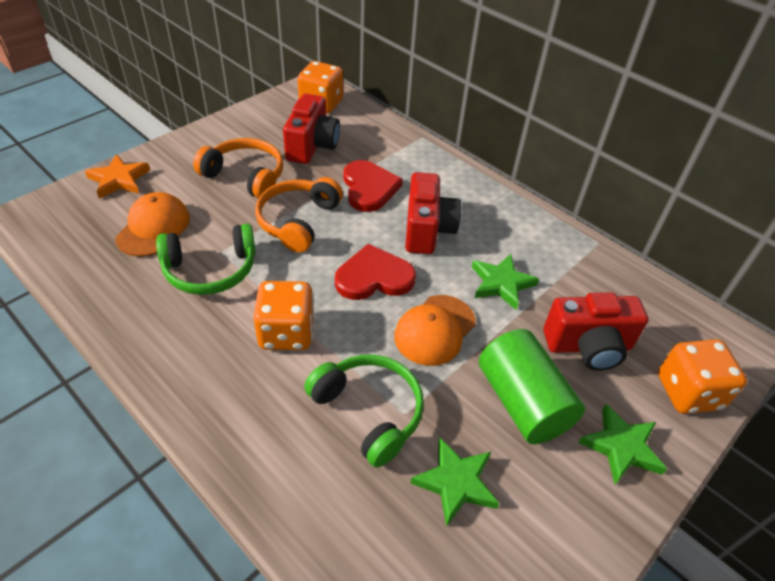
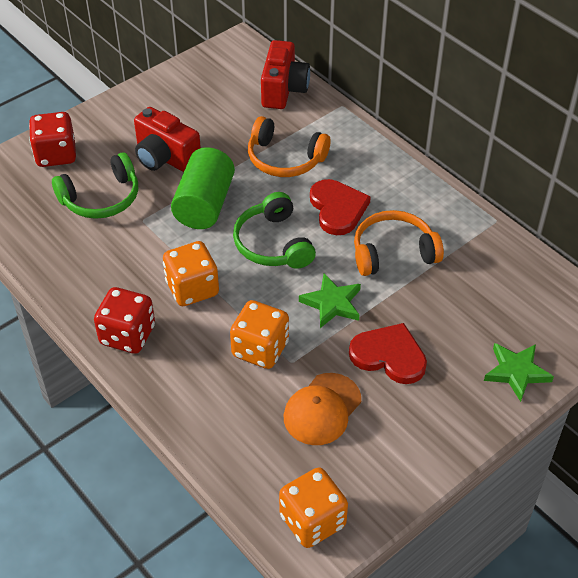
green star: [410,437,500,527] [472,254,539,310] [578,404,667,484] = 3 -> [299,273,361,328] [484,343,554,402] = 2
orange cap: [115,192,190,257] [394,295,476,366] = 2 -> [284,373,361,445] = 1
orange star: [85,154,150,199] = 1 -> none = 0
red camera: [283,94,340,164] [405,172,461,254] [543,292,648,371] = 3 -> [134,107,201,172] [261,40,310,109] = 2
red dice: none = 0 -> [29,112,76,167] [94,287,155,354] = 2

